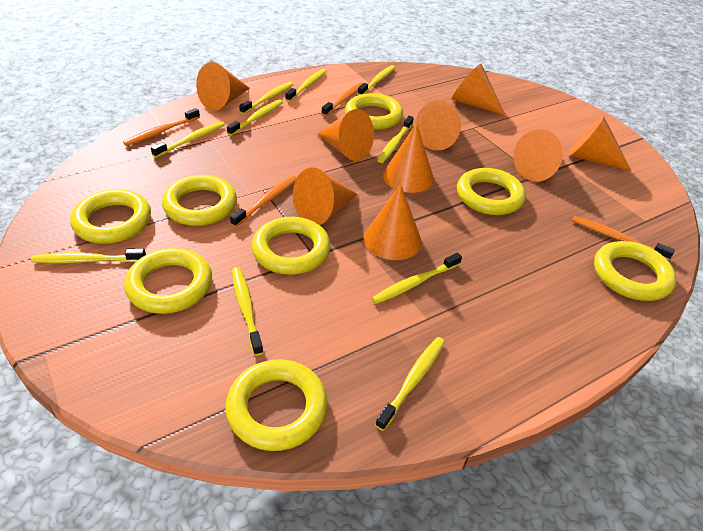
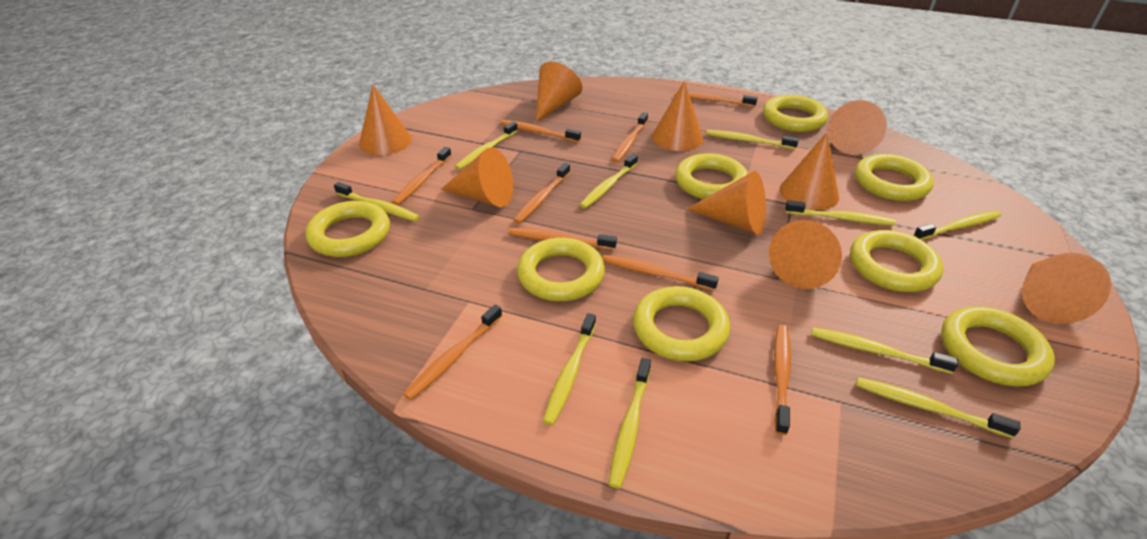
orange toothbrush: [123,108,200,146] [230,176,297,227] [321,82,363,116] [572,216,675,261] = 4 -> [392,147,452,205] [403,305,502,400] [500,120,581,142] [508,228,617,250] [514,163,570,224] [603,255,719,291] [612,112,648,162] [675,92,758,107] [774,325,791,435] = 9

